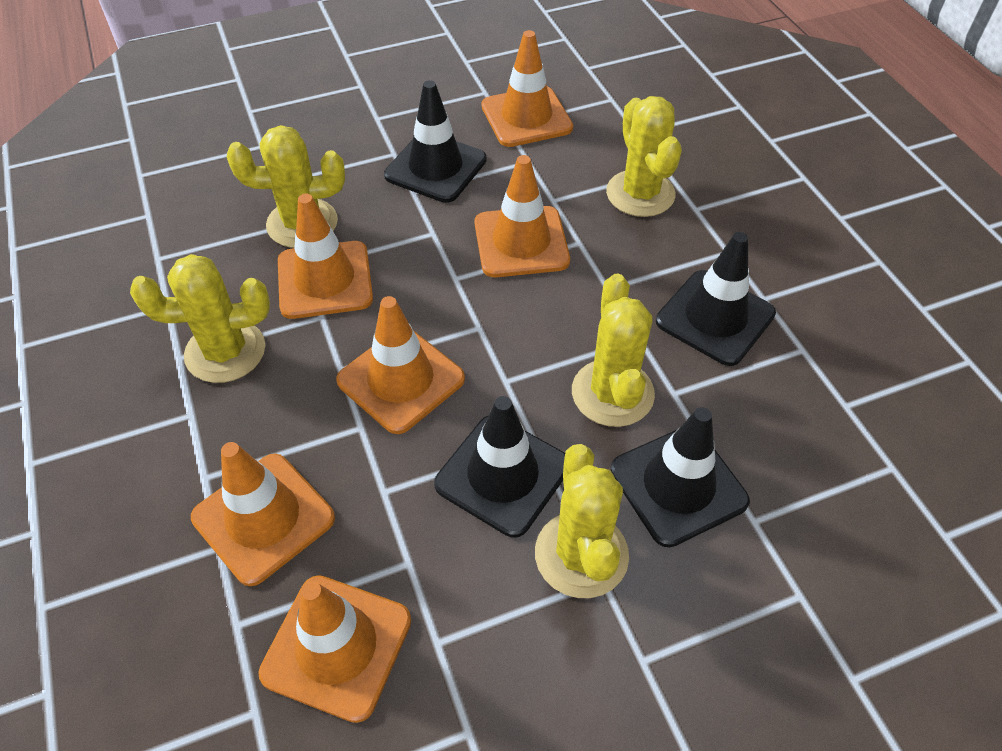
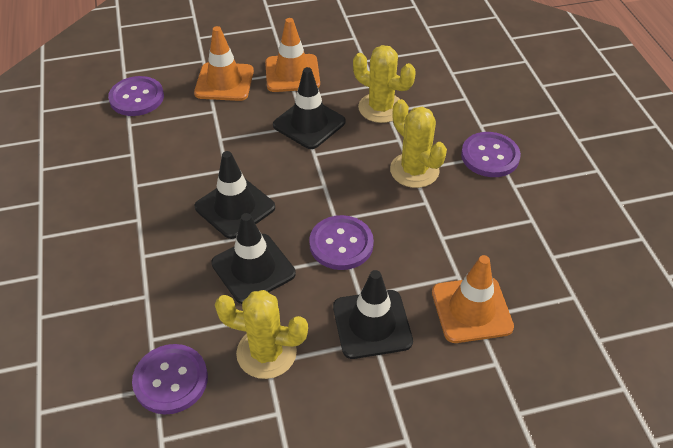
orange traffic cone: [191,442,335,586] [259,575,411,723] [278,194,373,319] [336,296,465,434] [475,155,570,277] [482,30,573,147] = 6 -> [194,26,254,101] [265,18,320,92] [432,255,514,343] = 3
purple button: none = 0 -> [108,76,164,116] [132,344,208,415] [309,215,374,270] [461,132,521,177] = 4
yellow cactus: [130,254,270,383] [227,125,345,248] [535,444,629,598] [572,274,655,427] [606,96,682,217] = 5 -> [215,290,308,379] [353,45,416,123] [390,99,447,188] = 3

